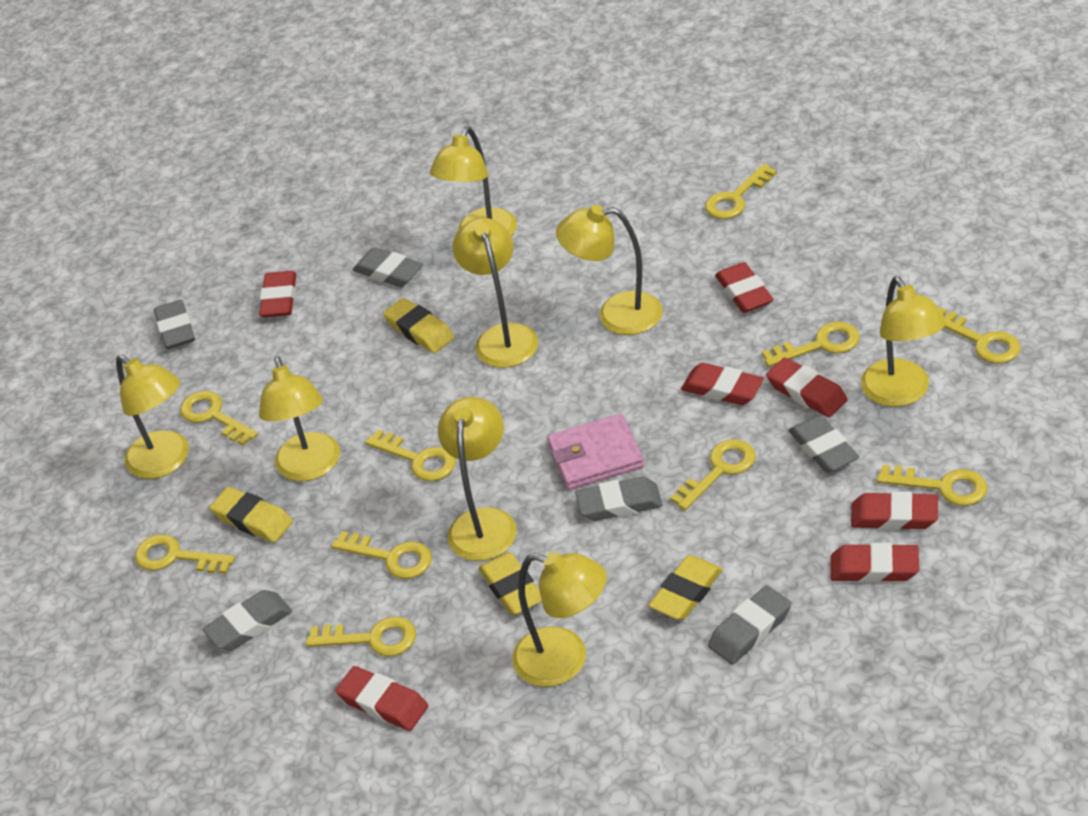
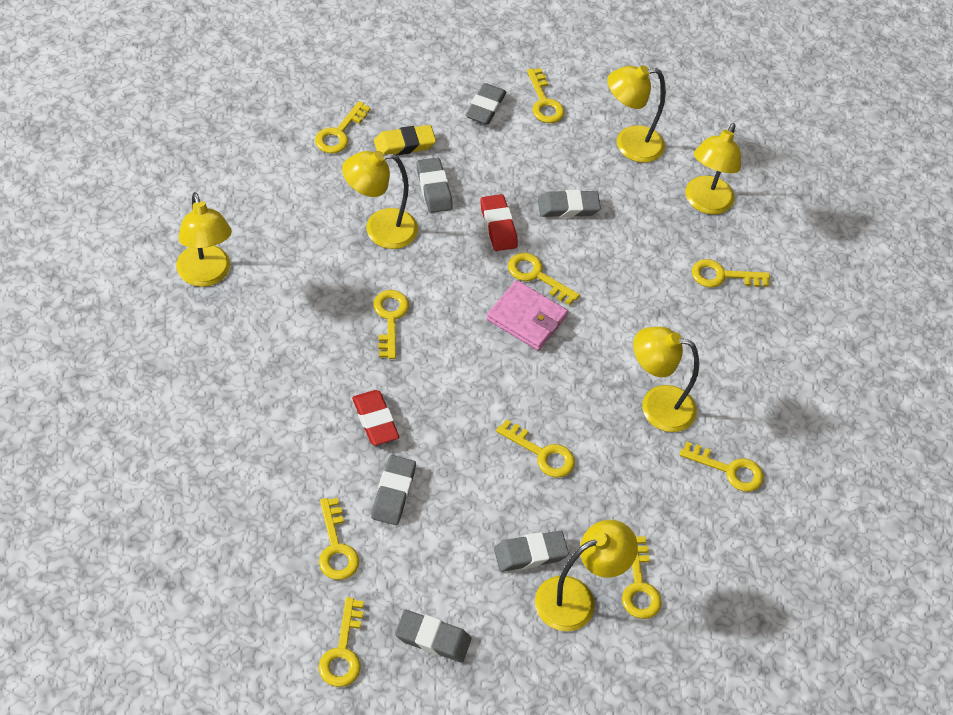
red eraser: [259,271,296,318] [335,666,428,731] [681,363,764,405] [715,262,773,313] [766,357,848,417] [830,543,919,583] [851,491,938,530] = 7 -> [352,390,399,445] [480,194,518,251] = 2
yellow eraser: [210,487,293,543] [383,298,455,353] [479,552,542,615] [649,555,723,620] = 4 -> [374,125,436,155] = 1
yellow lamp: [116,355,189,479] [259,356,340,481] [430,127,517,236] [438,397,517,561] [452,218,539,368] [512,552,607,687] [556,205,663,335] [861,277,946,407] = 8 -> [176,192,232,287] [342,151,418,249] [535,520,638,631] [607,65,666,163] [633,327,699,432] [685,123,741,215] = 6

